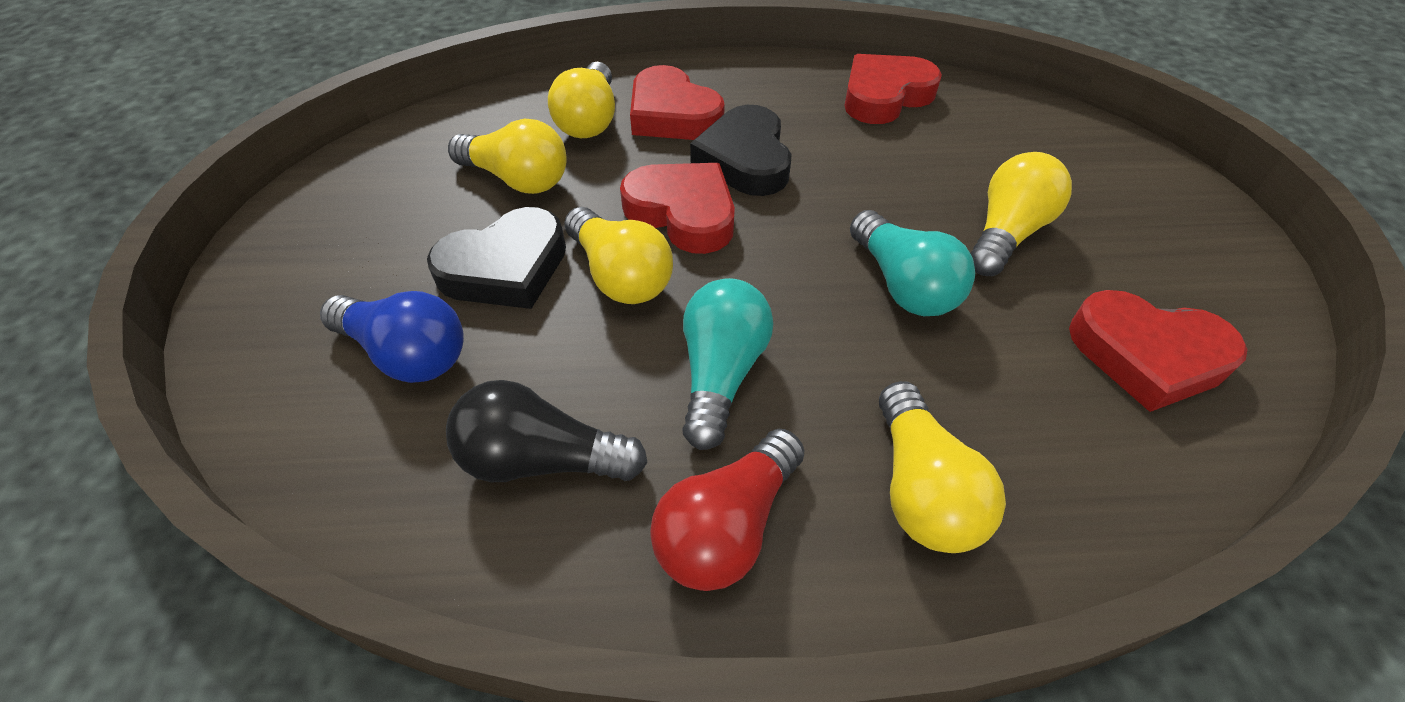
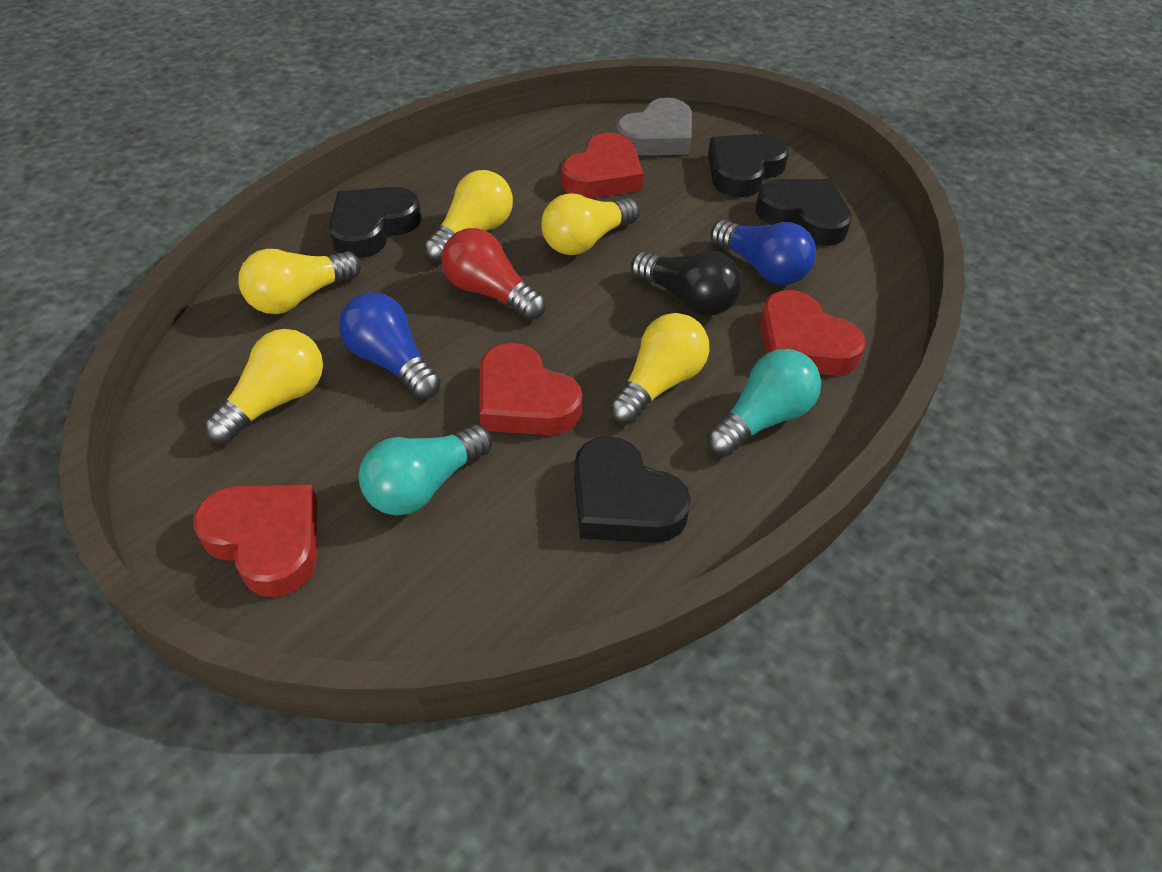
black heart: [427,207,566,309] [690,105,791,196] = 2 -> [329,187,421,258] [574,436,691,543] [708,134,789,197] [756,179,852,246] = 4
blue light bulb: [320,291,464,383] = 1 -> [339,292,441,399] [711,220,816,285] = 2
grey heart: none = 0 -> [616,98,692,156] = 1

